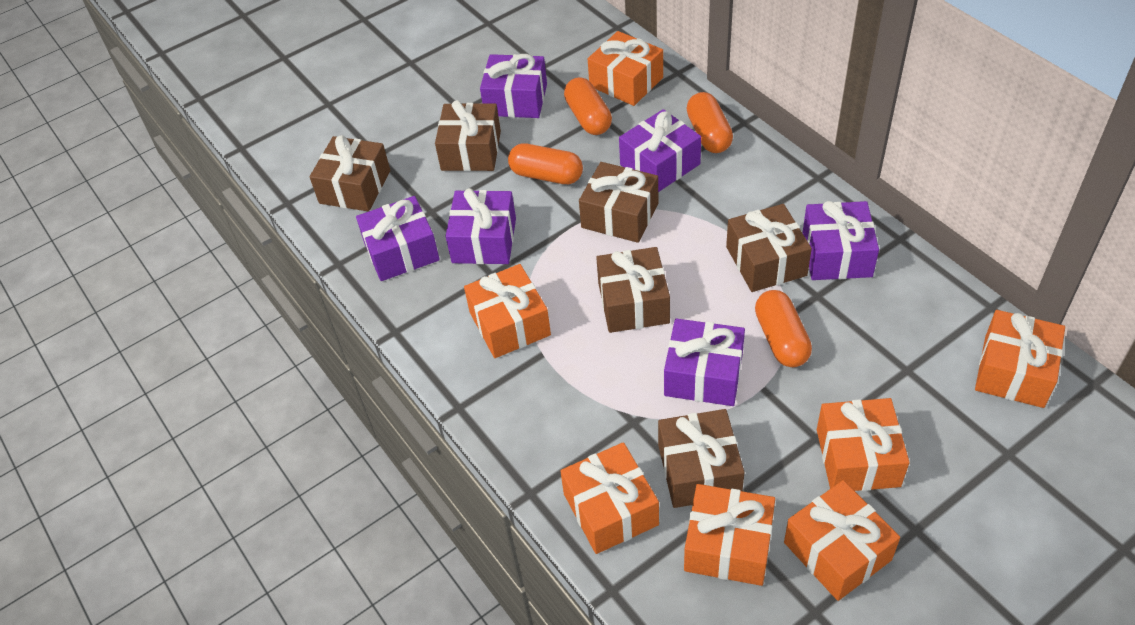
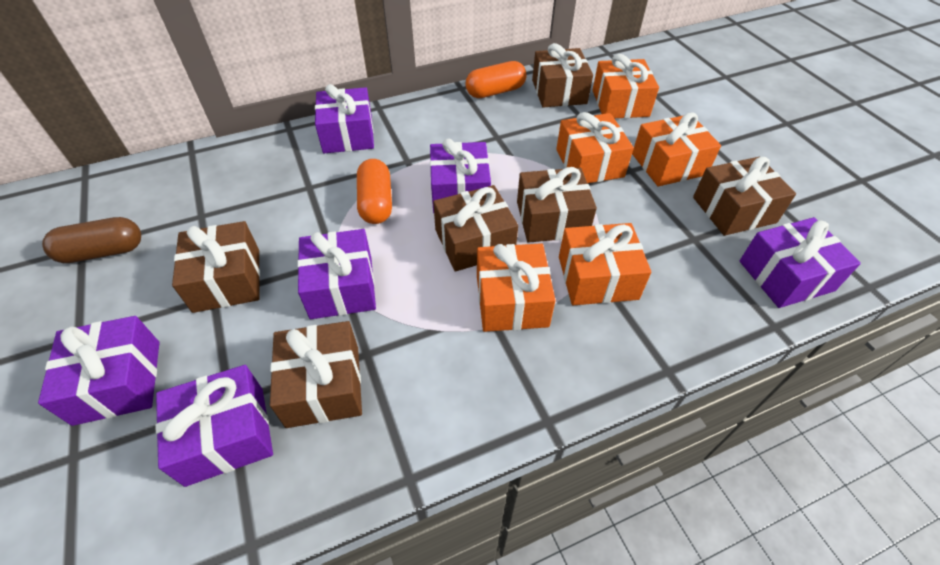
brown capsule: none = 0 -> [42,217,141,263] = 1
orange capsule: [508,143,583,184] [564,77,612,135] [686,92,733,153] [755,290,812,367] = 4 -> [357,159,392,224] [465,61,526,98] = 2
orange gift: [464,264,551,358] [560,442,659,554] [588,31,663,106] [684,484,775,586] [784,480,900,601] [817,398,910,491] [975,310,1065,408] = 7 -> [477,243,556,332] [556,112,634,183] [559,223,651,305] [592,54,659,118] [632,112,721,186] = 5

